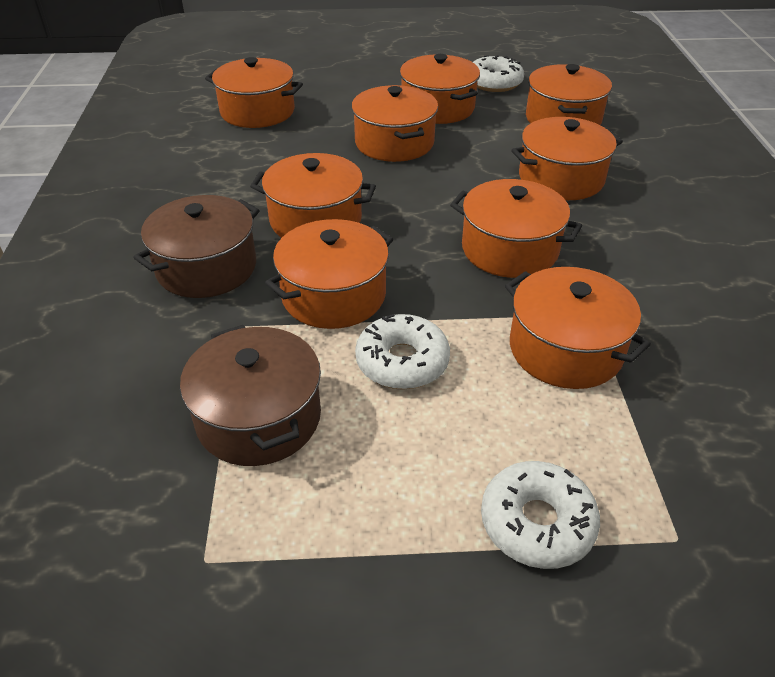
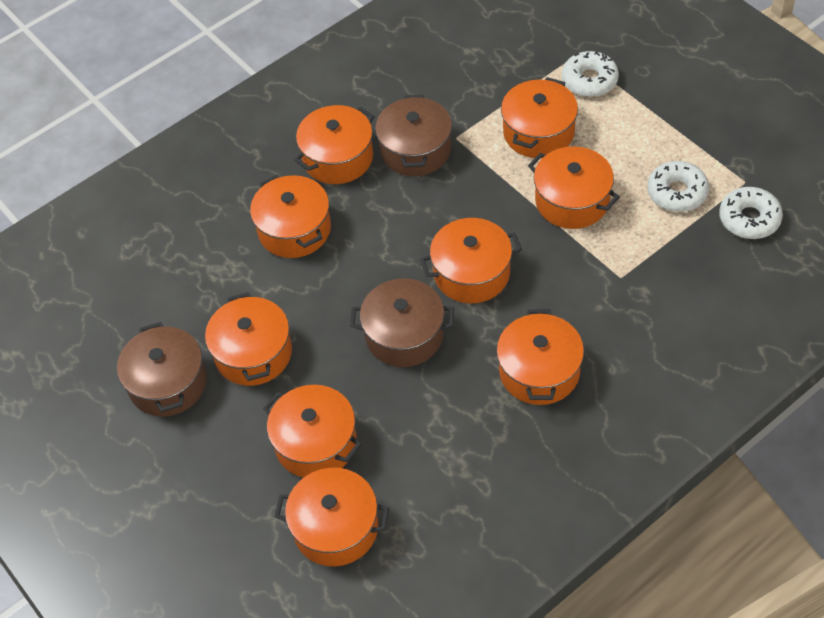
brown pot: [133,195,260,298] [180,325,321,466] = 2 -> [117,322,207,417] [350,278,454,367] [375,95,452,176] = 3

